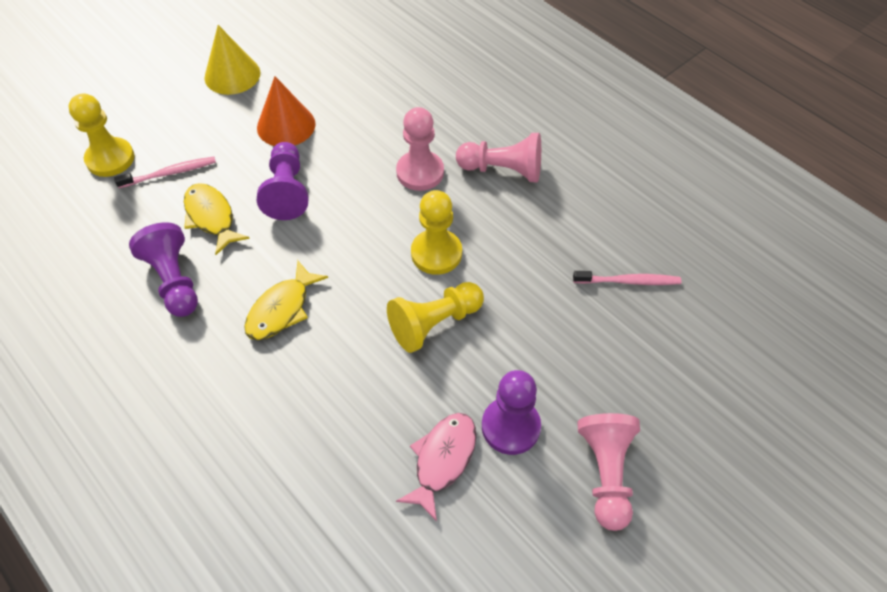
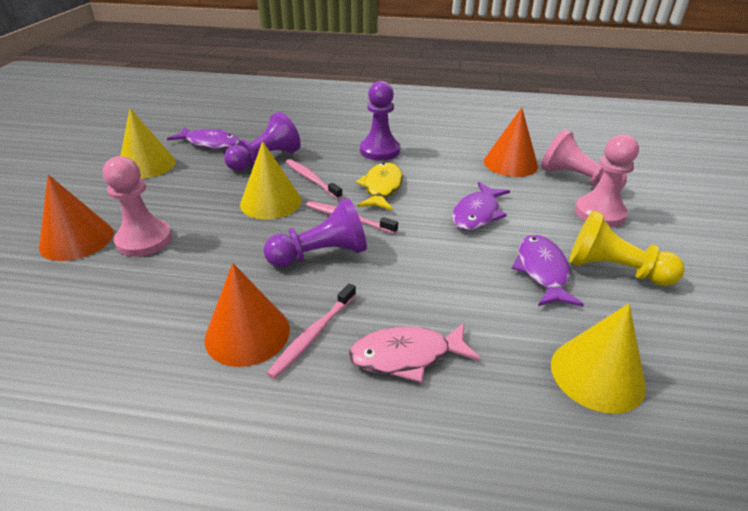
orange cone: [257,76,316,146] = 1 -> [39,175,114,261] [204,263,290,367] [484,108,538,177] = 3
pink toothbrush: [114,157,216,188] [573,271,681,285] = 2 -> [266,283,356,379] [286,159,342,199] [306,201,398,234] = 3
purple fish: none = 0 -> [167,127,240,149] [452,182,510,231] [512,235,584,307] = 3
yellow cone: [204,25,260,95] = 1 -> [120,108,176,179] [240,141,302,219] [551,304,646,414] = 3
yellow fish: [184,183,250,255] [244,260,328,340] = 2 -> [356,162,403,211] = 1
yellow pawn: [68,93,135,177] [387,282,484,353] [411,190,462,275] = 3 -> [569,210,685,286] = 1

